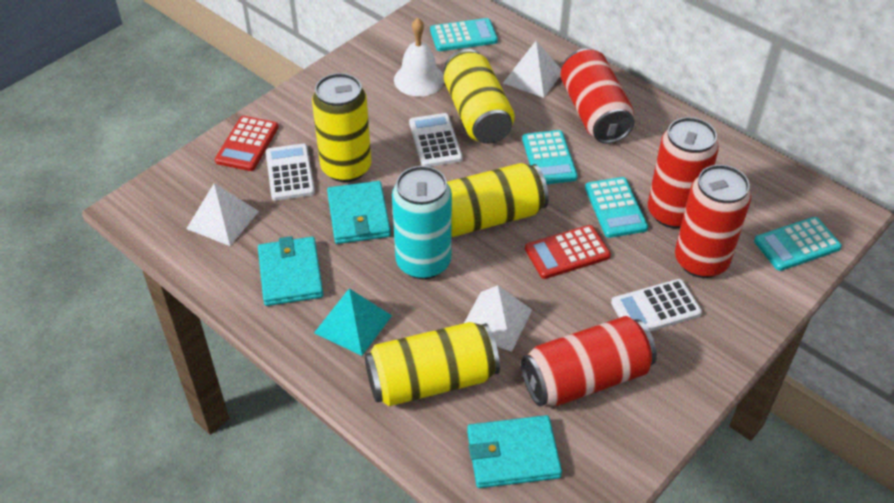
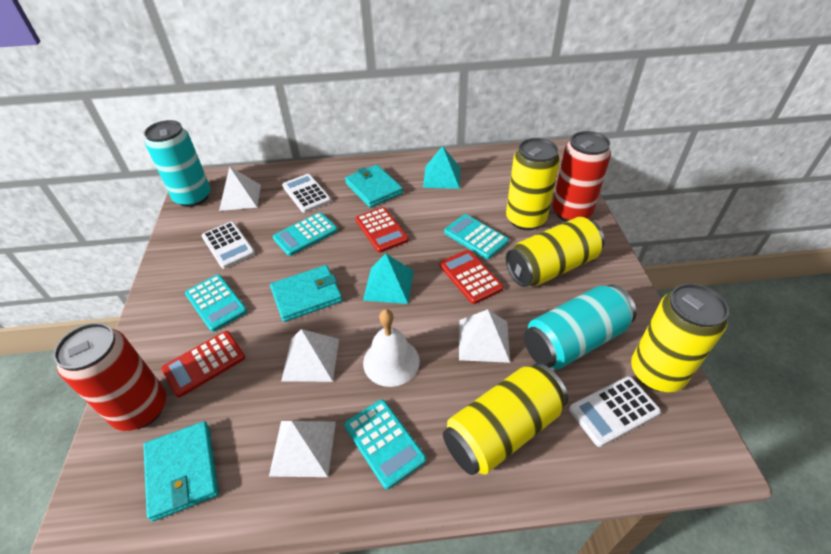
red calculator: [215,116,279,171] [525,225,611,279] = 2 -> [161,331,245,398] [355,207,409,253] [440,250,503,304] = 3
red can: [521,316,657,407] [560,49,634,144] [648,117,719,228] [675,165,751,278] = 4 -> [53,323,166,431] [552,131,611,222] = 2
turquoise can: [392,166,452,279] = 1 -> [144,120,211,207] [524,284,637,369] = 2
turquoise pyramid: [314,289,392,356] = 1 -> [363,254,414,304] [423,146,460,189] = 2
white pyramid: [186,183,259,246] [464,285,532,352] [503,41,561,98] = 3 -> [219,166,261,211] [269,421,336,477] [281,329,339,382] [459,309,510,363] = 4

